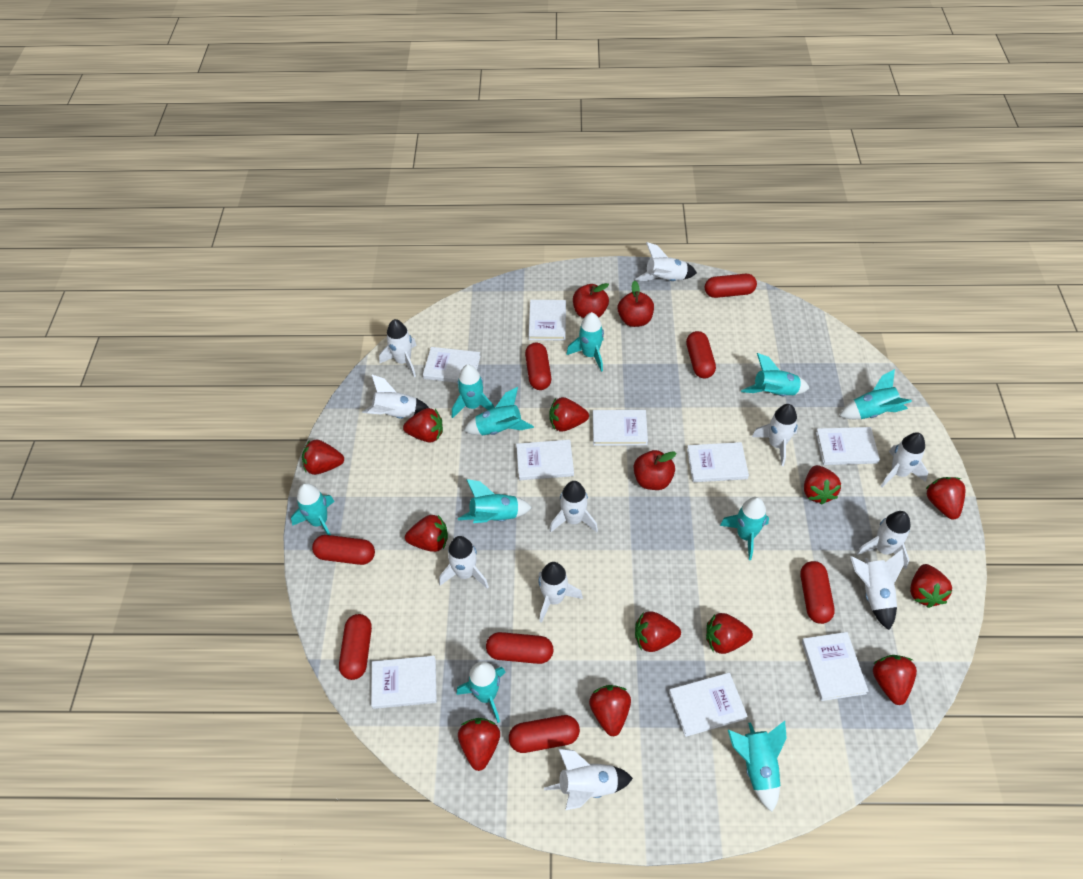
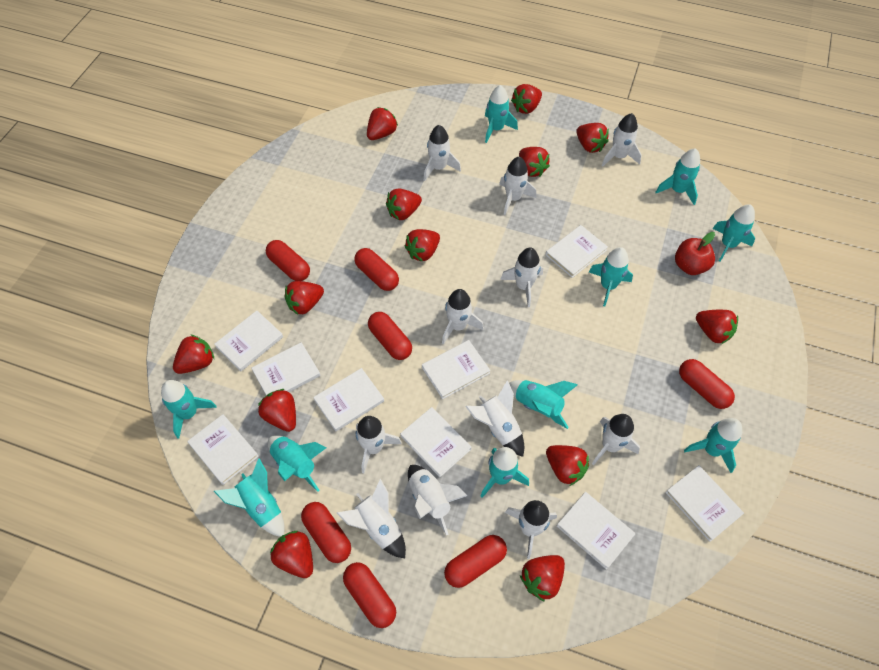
red apple: [573,283,609,318] [618,281,654,327] [634,450,676,490] = 3 -> [675,232,715,275] = 1
red capsule: [312,535,375,565] [339,614,372,680] [486,632,553,664] [509,715,580,753] [525,343,551,390] [686,331,716,378] [705,274,757,298] [801,561,835,624] = 8 -> [266,240,310,281] [301,502,351,563] [343,562,396,628] [354,248,399,291] [368,312,412,360] [444,535,507,588] [679,359,735,409] = 7
red strawberry: [302,440,344,475] [403,408,443,443] [405,515,448,552] [458,718,500,771] [549,397,589,432] [589,685,631,736] [635,611,681,652] [706,613,753,654] [804,465,841,505] [873,655,917,705] [910,564,952,608] [926,477,965,520] = 12 -> [173,334,214,374] [258,389,296,432] [270,531,313,578] [285,281,324,315] [367,107,398,140] [386,189,422,220] [405,229,440,262] [511,84,542,114] [519,147,550,177] [520,555,565,602] [546,445,589,486] [576,123,609,153] [696,310,738,344] = 13

